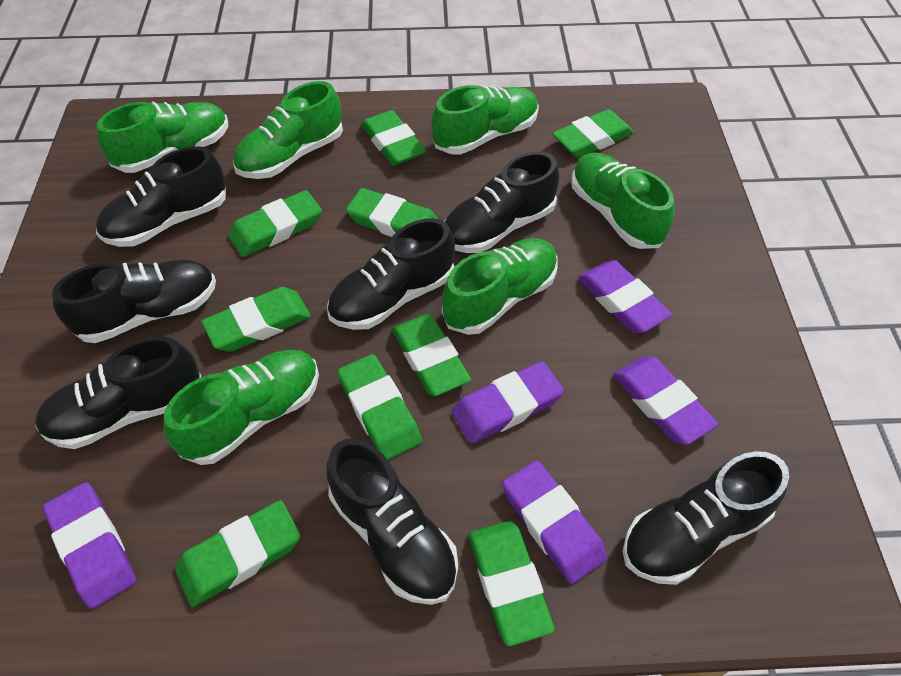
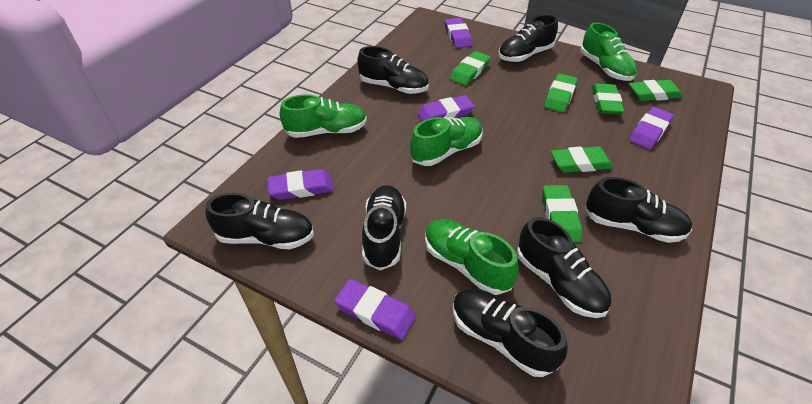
green eraser: [175,500,300,607] [201,287,311,352] [228,190,322,257] [337,354,422,460] [346,188,438,237] [361,110,426,166] [392,314,471,396] [469,521,555,646] [552,109,634,158] = 9 -> [450,51,491,86] [542,185,582,243] [544,74,578,113] [551,146,613,173] [592,83,624,115] [629,80,683,101] = 6
green shoe: [97,101,228,173] [164,350,319,465] [233,81,343,179] [432,85,539,155] [442,238,558,335] [571,152,674,249] = 6 -> [280,94,367,138] [410,117,483,166] [425,219,519,295] [580,22,637,81] = 4

